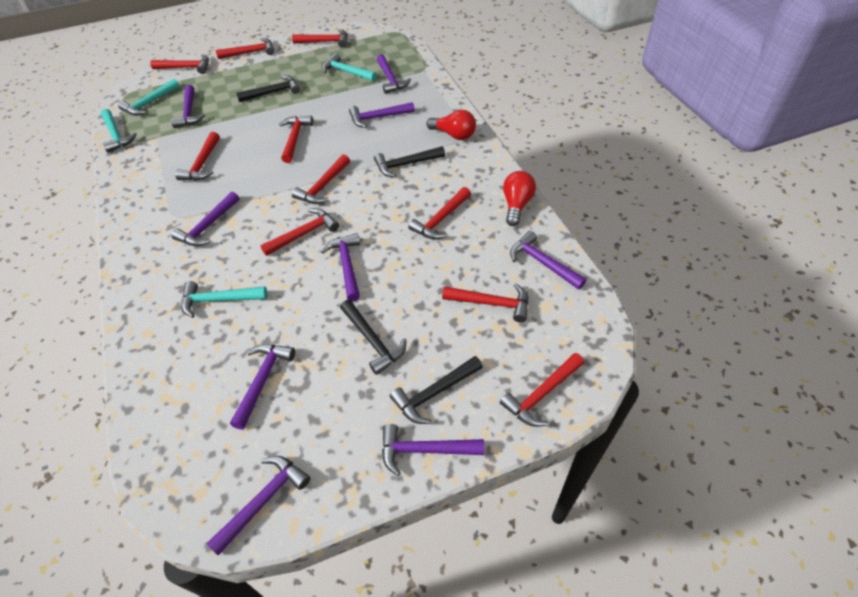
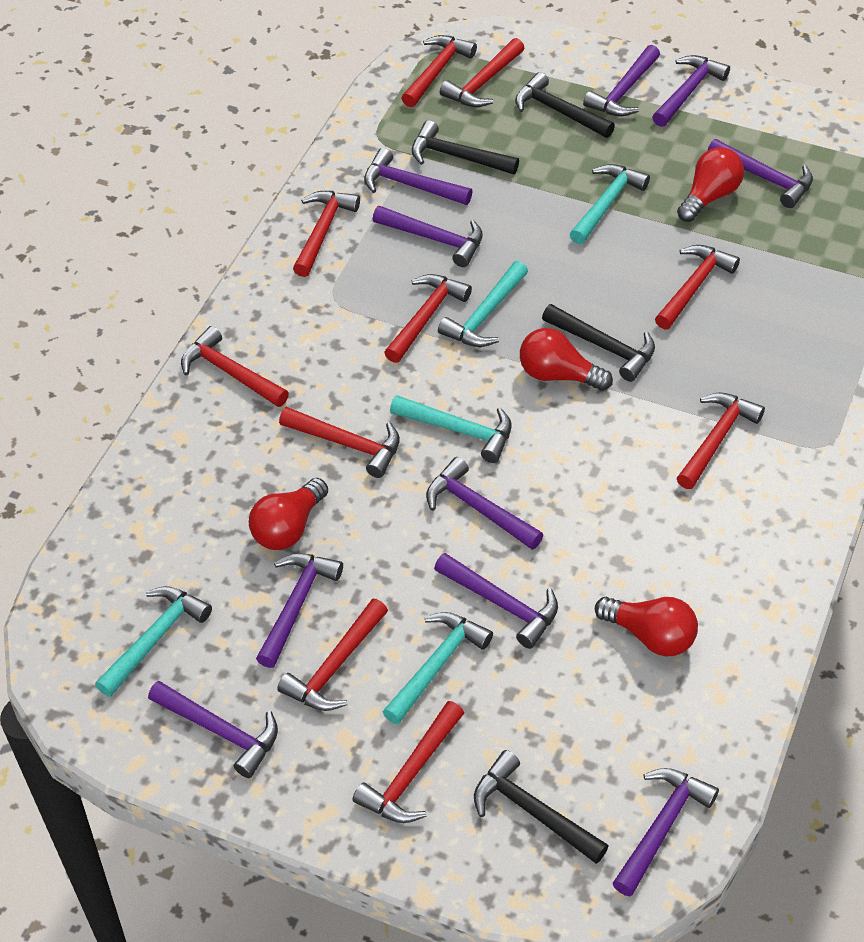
purple hammer: [171,85,205,128] [171,192,240,247] [206,456,310,556] [230,344,295,430] [321,233,360,302] [349,102,415,128] [376,54,411,94] [382,424,484,476] [510,231,586,290] = 9 -> [148,681,278,778] [256,553,343,668] [364,148,473,205] [373,206,483,267] [426,457,543,550] [434,553,558,649] [583,45,660,116] [613,768,719,896] [652,55,730,127] [708,139,813,208] = 10
red light bulb: [426,110,476,140] [503,171,536,226] = 2 -> [249,478,328,550] [520,328,613,391] [595,597,698,656] [677,147,744,222] = 4
turquoise hammer: [101,109,137,153] [118,79,180,116] [181,281,267,318] [322,53,377,81] = 4 -> [95,586,212,697] [383,612,493,725] [390,395,512,463] [438,261,528,347] [570,164,650,244] = 5

